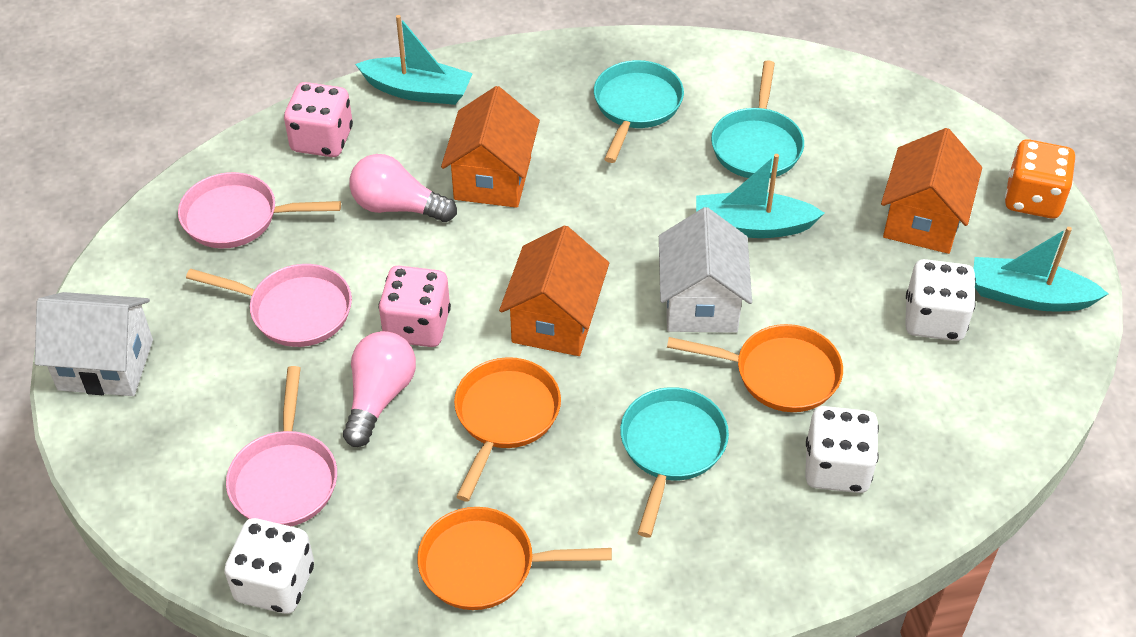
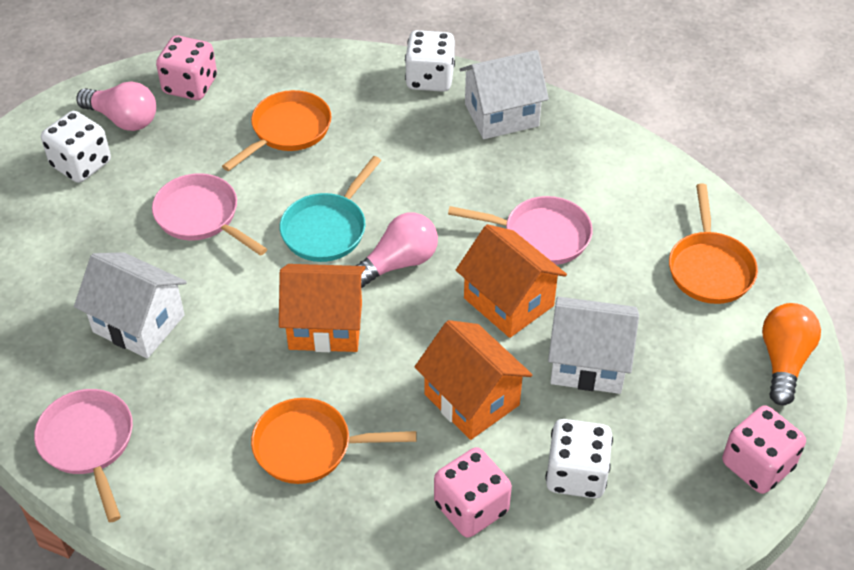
orange dice: [1005,139,1075,219] = 1 -> none = 0
orange light bulb: none = 0 -> [762,303,821,405] = 1
pink dice: [284,82,353,157] [378,266,451,347] = 2 -> [156,36,217,100] [434,447,512,538] [722,405,806,494] = 3
turquoise boat: [355,15,473,105] [696,154,825,238] [973,227,1108,311] = 3 -> none = 0
turquoise pan: [594,60,684,163] [620,387,729,537] [711,60,804,178] = 3 -> [280,156,381,262] = 1
white house: [35,292,153,396] [659,207,752,333] = 2 -> [74,252,187,358] [460,50,549,139] [548,297,639,394] = 3

